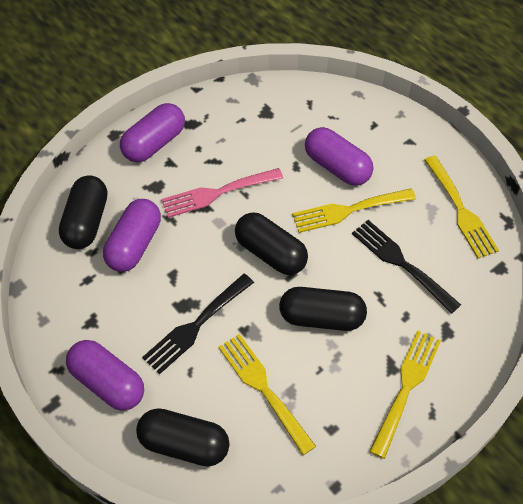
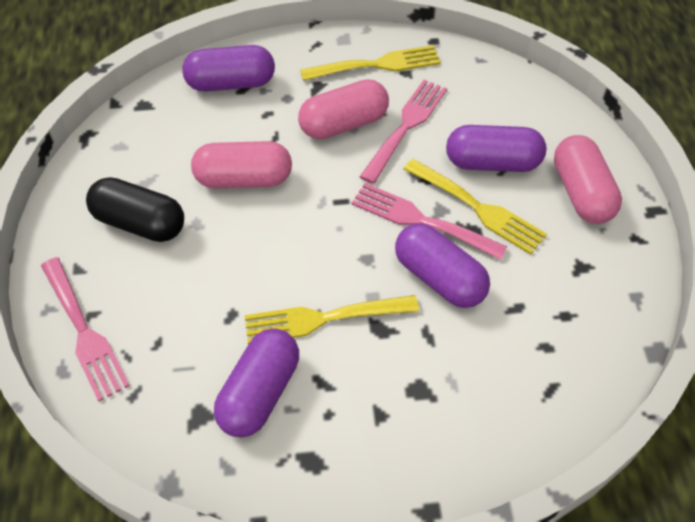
black capsule: [59,175,107,249] [136,408,230,467] [235,213,308,275] [279,287,367,331] = 4 -> [86,177,184,242] = 1
black fork: [142,274,254,375] [352,220,461,314] = 2 -> none = 0
pink capsule: none = 0 -> [191,141,292,188] [298,79,389,139] [554,135,622,224] = 3
pink fork: [161,168,283,218] = 1 -> [41,257,130,401] [351,183,507,260] [360,80,447,184] = 3
yellow fork: [219,334,316,455] [292,188,416,233] [369,331,441,459] [424,155,499,259] = 4 -> [245,295,419,344] [300,45,441,81] [404,159,547,255] = 3

